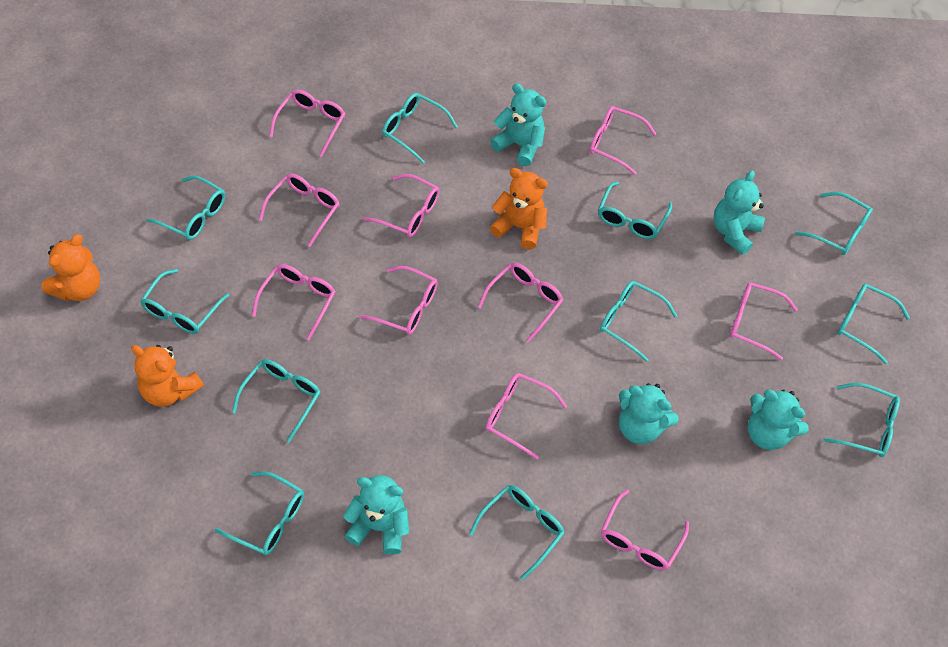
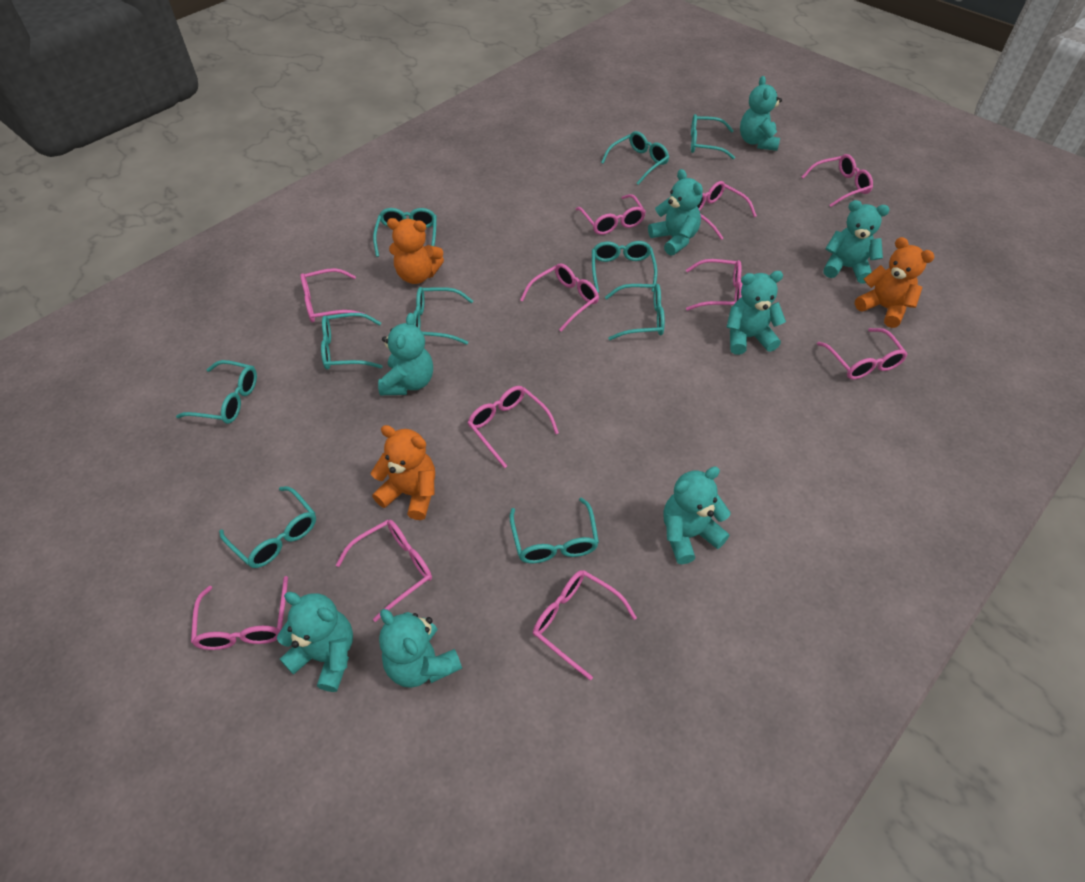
pink glasses: [252,264,335,341] [259,173,340,247] [270,90,345,157] [359,266,438,335] [364,174,439,237] [478,263,564,343] [486,373,567,459] [590,106,656,175] [601,489,689,570] [730,282,798,360] = 10 -> [191,576,288,650] [301,268,365,323] [336,520,432,622] [468,386,559,468] [520,263,599,331] [533,570,637,680] [576,194,646,235] [686,259,743,311] [697,181,757,240] [801,154,873,207] [817,328,908,379] = 11
turquoise glasses: [140,269,230,334] [146,176,225,240] [214,472,304,555] [232,359,321,443] [382,93,458,163] [469,485,565,580] [598,181,672,239] [600,281,677,362] [795,192,873,255] [823,383,900,457] [837,284,910,364] = 11 -> [176,360,257,424] [219,486,316,568] [321,313,383,370] [373,208,437,257] [413,287,473,345] [510,497,599,563] [592,241,657,293] [601,131,669,185] [605,284,665,340] [691,114,735,159] = 10
turquoise teddy bear: [343,475,409,555] [490,83,546,166] [619,383,679,444] [714,170,765,255] [748,389,809,450] = 5 -> [277,592,353,692] [378,313,433,395] [379,609,462,688] [648,169,703,256] [663,466,731,564] [727,271,786,355] [740,76,782,151] [823,200,890,284] = 8

